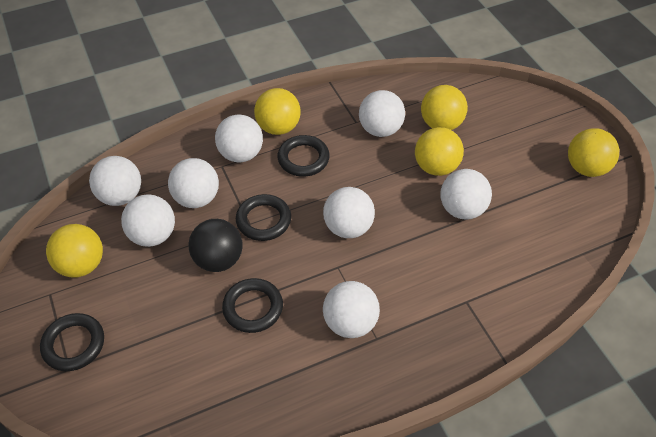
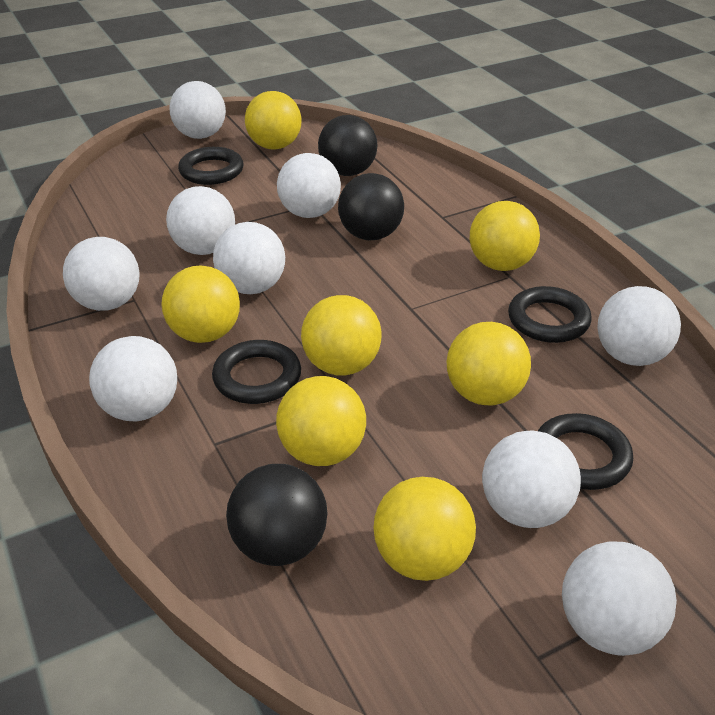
black ball: [188,219,243,272] = 1 -> [226,464,327,566] [318,115,377,176] [338,173,404,241] = 3
white ball: [89,156,141,206] [121,194,175,247] [168,158,219,208] [215,114,263,162] [323,187,375,238] [323,281,380,338] [359,90,405,137] [440,169,492,220] = 8 -> [63,237,140,311] [89,336,177,421] [166,186,235,255] [170,81,226,139] [213,222,285,294] [277,153,341,218] [482,430,581,528] [562,541,677,656] [597,286,681,366] = 9
yellow ball: [46,224,103,278] [254,88,301,135] [415,127,464,176] [421,85,468,130] [568,128,619,177] = 5 -> [161,266,240,343] [245,91,301,149] [276,376,366,466] [301,295,382,376] [373,477,476,581] [447,322,531,405] [470,201,540,271] = 7

